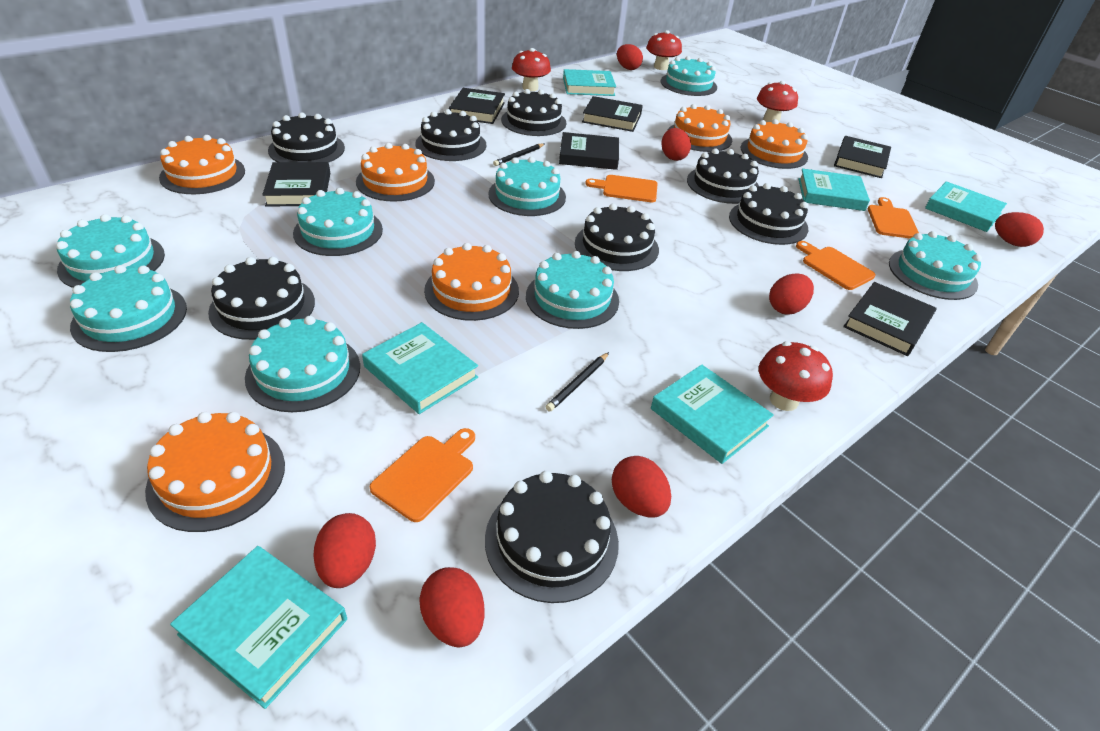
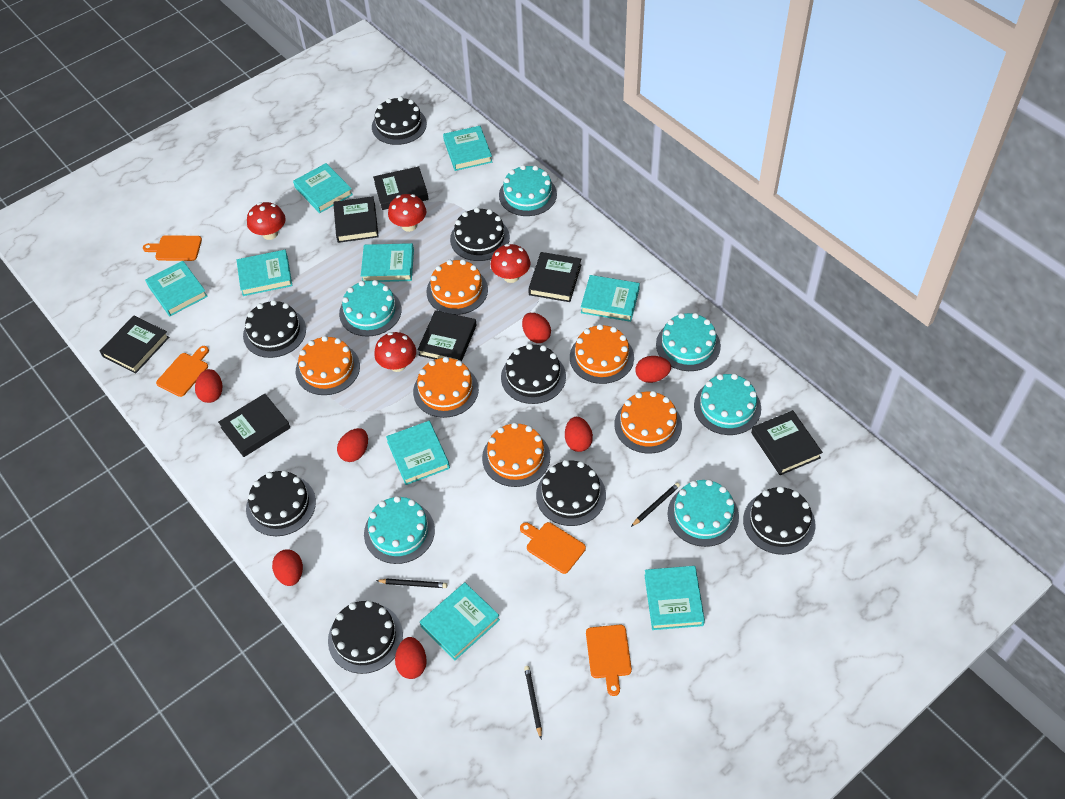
black book: [262,162,330,207] [449,88,505,124] [559,132,619,170] [582,96,643,132] [834,136,891,178] [843,282,937,356] = 6 -> [100,316,169,374] [218,394,291,457] [333,196,379,243] [373,166,429,210] [418,310,477,361] [528,252,581,302] [751,410,823,475] = 7
black pencil: [493,143,544,166] [546,352,609,412] = 2 -> [376,578,447,588] [524,666,542,739] [631,482,680,527] = 3
turquoise book: [170,546,347,709] [362,322,478,414] [563,69,616,96] [651,365,774,464] [798,168,870,211] [925,181,1007,232] = 6 -> [145,261,208,316] [237,250,293,296] [293,163,353,213] [361,243,414,282] [386,421,450,485] [420,583,500,660] [443,126,492,171] [581,275,640,322] [644,566,705,630] = 9
turquoise cake: [56,214,165,288] [70,265,187,352] [245,316,360,412] [293,188,383,256] [488,157,566,216] [526,251,619,329] [661,56,717,96] [889,231,982,300] = 8 -> [339,280,401,337] [364,496,435,564] [499,165,557,216] [656,313,721,371] [668,479,739,547] [694,373,761,435] = 6

